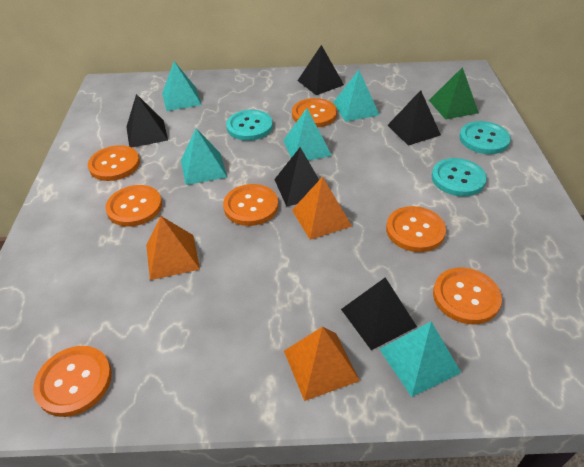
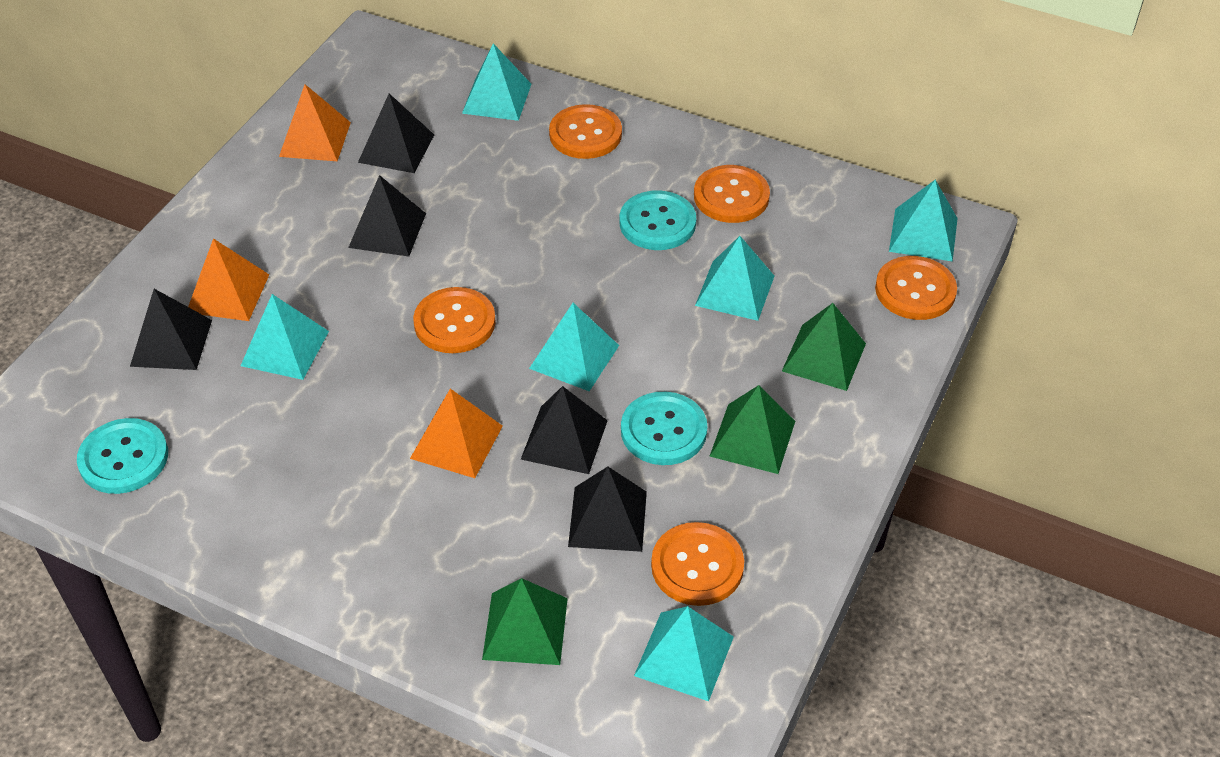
green pyramid: [429,67,479,120] = 1 -> [482,578,568,665] [710,385,795,474] [782,303,866,391] = 3
orange button: [33,346,112,417] [88,145,140,181] [105,185,162,227] [223,184,278,226] [292,98,337,128] [386,206,446,252] [433,268,502,324] = 7 -> [413,287,496,353] [549,104,622,159] [651,522,744,606] [694,165,770,223] [875,256,957,320] = 5
turquoise pyramid: [162,61,202,111] [181,128,227,185] [283,108,332,161] [333,70,379,122] [379,322,461,397] = 5 -> [241,294,329,380] [462,43,531,121] [529,303,619,391] [634,606,734,701] [695,236,774,321] [889,180,958,262] = 6

